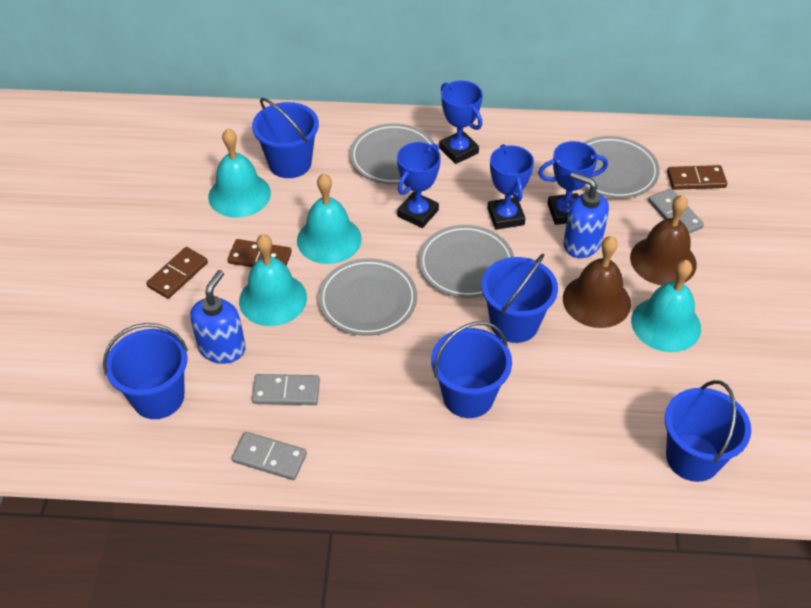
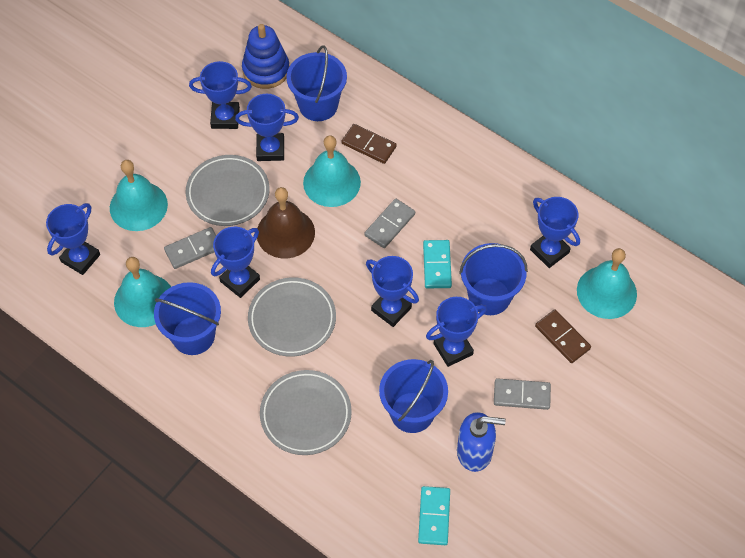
blue bucket: [103,323,188,419] [252,98,319,178] [431,322,512,418] [481,254,558,343] [665,380,751,482] = 5 -> [154,282,221,355] [286,45,347,121] [379,359,448,433] [459,243,528,315] = 4
blue soap dispenser: [190,270,246,364] [563,172,609,258] = 2 -> [457,412,506,472] = 1
blue stacking toy: none = 0 -> [242,24,289,89] = 1
blue trophy: [397,142,441,228] [439,81,483,164] [487,144,534,230] [538,141,608,225] = 4 -> [46,203,100,275] [189,61,252,129] [211,227,260,298] [235,94,299,161] [366,256,419,327] [426,297,487,367] [530,197,580,268] = 7
brown bell: [563,236,631,328] [630,195,697,285] = 2 -> [257,187,315,258] = 1
brown domino: [146,247,208,299] [228,239,292,267] [667,165,727,190] = 3 -> [342,124,397,164] [535,309,591,363] = 2
grey plate: [318,258,417,336] [350,123,435,185] [418,225,514,298] [583,136,660,199] = 4 -> [186,155,269,226] [248,277,336,357] [260,370,352,455] = 3
turquoise domino: none = 0 -> [418,486,450,545] [423,240,452,288] = 2

